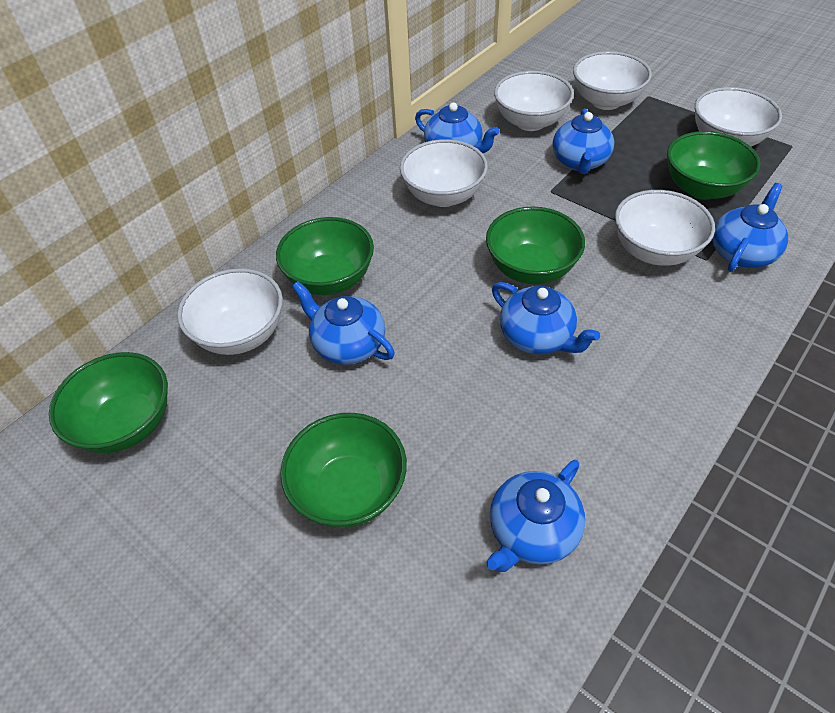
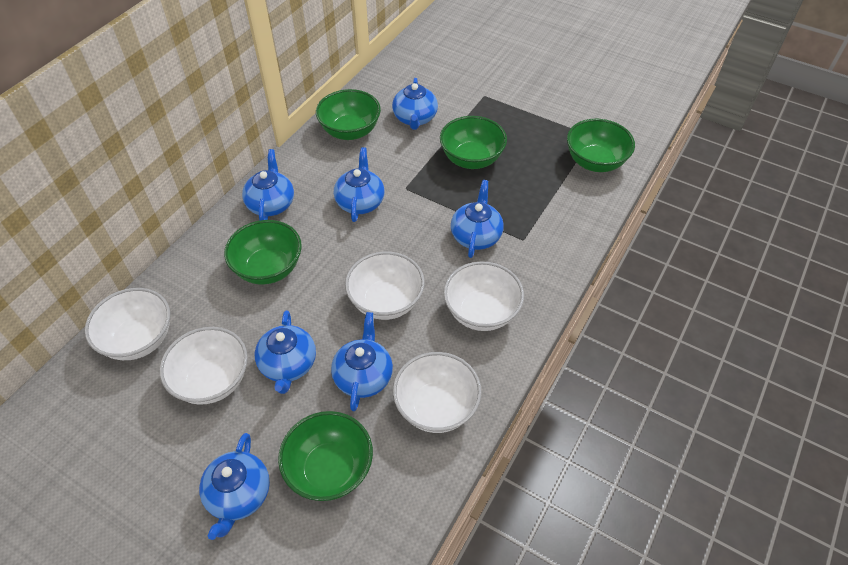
blue teapot: [292,281,395,365] [415,102,500,153] [486,460,585,572] [492,282,600,355] [553,108,614,174] [712,183,788,272] = 6 -> [199,433,270,540] [242,149,294,220] [255,310,316,394] [331,312,393,411] [334,147,384,222] [392,78,438,130] [451,180,504,258] = 7
white bowl: [177,268,283,355] [400,139,488,207] [494,71,574,131] [573,51,652,110] [615,190,715,266] [695,87,782,146] = 6 -> [85,288,170,360] [160,327,248,405] [345,251,425,320] [393,352,482,433] [444,261,524,331] = 5

